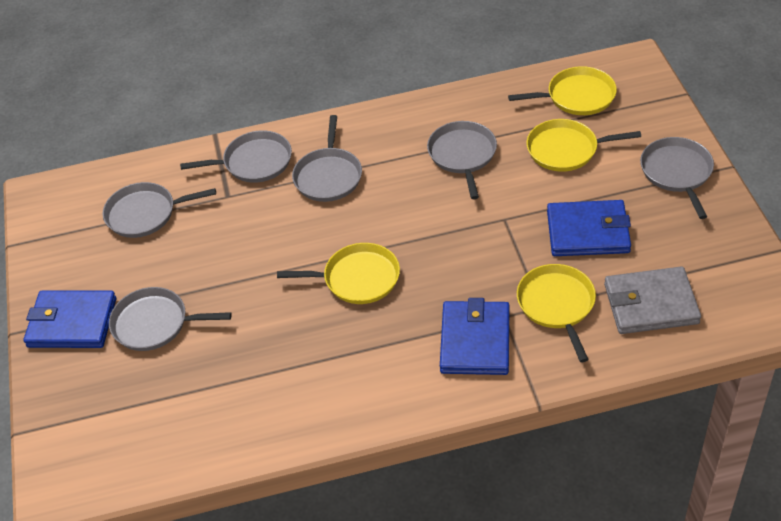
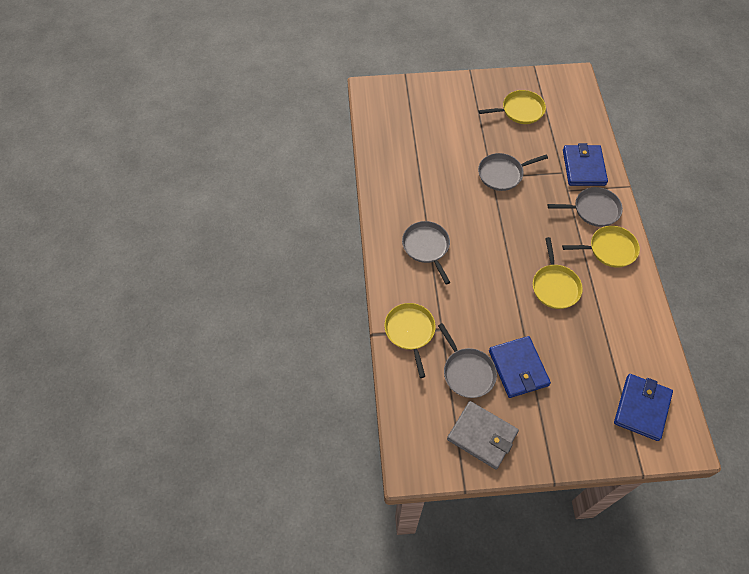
grey pan: [103,182,216,238] [109,287,232,351] [180,130,292,183] [292,115,362,202] [427,121,497,199] [640,137,714,219] = 6 -> [402,221,451,285] [438,323,497,398] [478,153,548,191] [548,187,623,227] = 4

